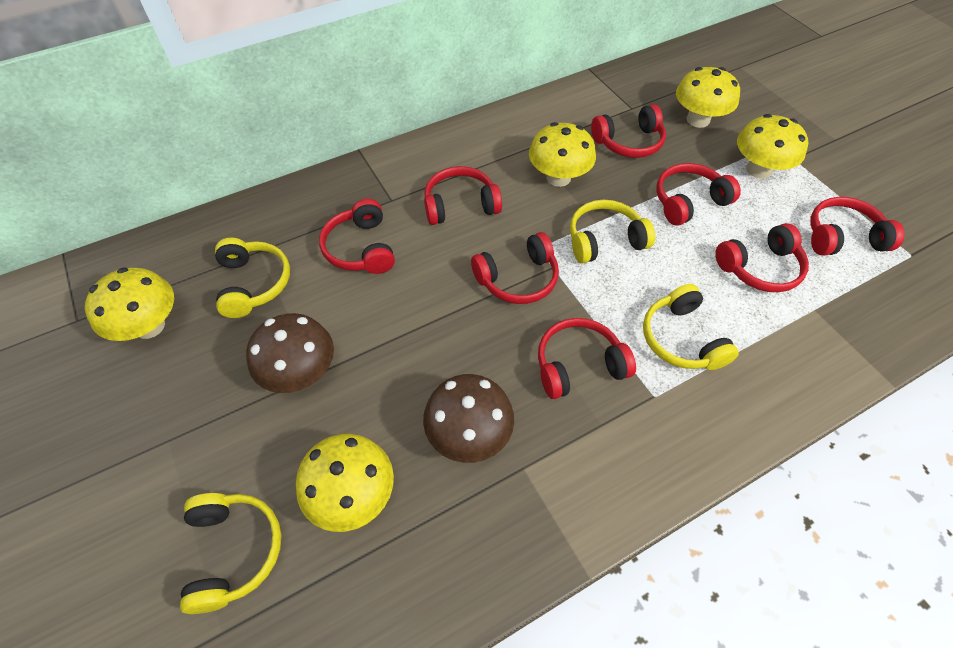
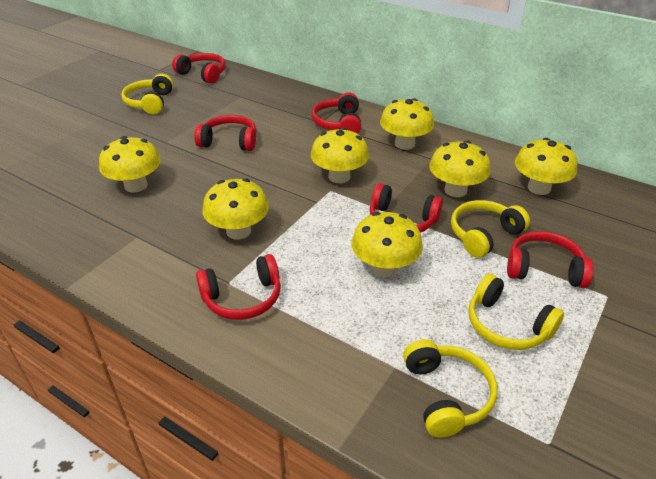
brown mushroom: [246,313,334,393] [423,374,514,463] = 2 -> none = 0
red headphones: [319,199,395,274] [424,166,502,225] [471,232,559,304] [538,318,636,399] [591,104,666,158] [656,163,741,226] [715,223,809,292] [810,197,905,256] = 8 -> [172,53,226,84] [194,115,256,151] [196,254,281,320] [312,92,361,134] [370,183,443,233] [507,231,594,288] = 6
yellow mushroom: [85,267,174,341] [296,434,394,532] [529,122,596,187] [676,67,740,128] [737,114,808,179] = 5 -> [99,136,161,193] [202,178,269,239] [311,128,369,183] [352,212,423,277] [380,98,434,150] [429,141,491,197] [515,138,578,195] = 7

